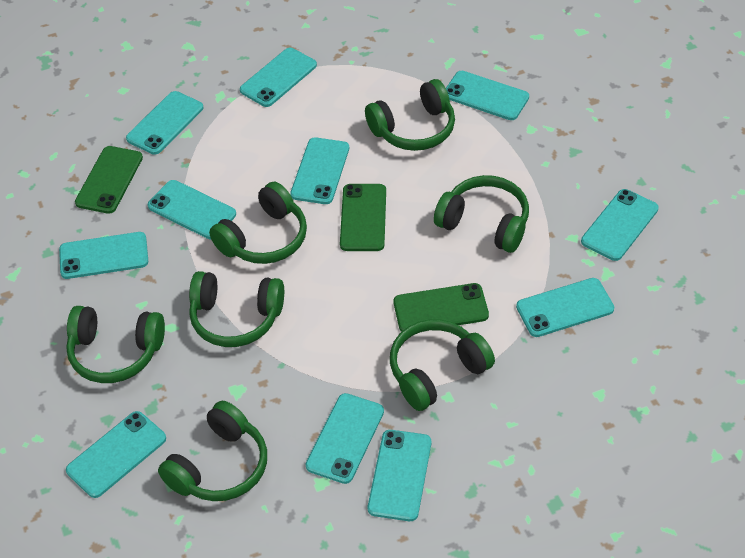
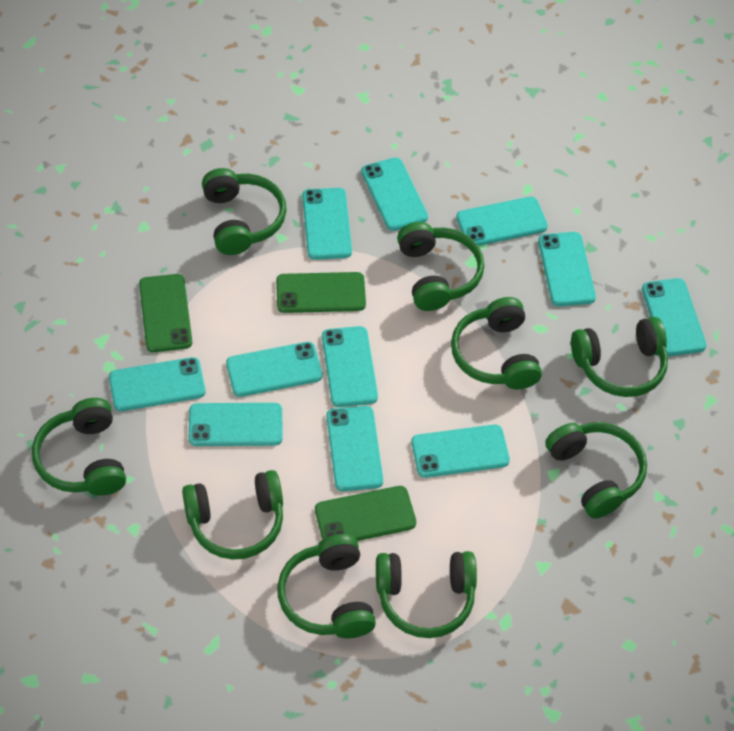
green headphones: [66,306,165,383] [158,401,267,501] [189,271,284,347] [209,182,307,264] [365,79,455,151] [390,320,495,411] [434,175,529,253] = 7 -> [32,398,126,496] [182,470,283,559] [202,168,286,255] [277,534,376,638] [376,551,477,638] [397,222,484,311] [451,297,542,390] [545,422,647,519] [571,317,668,397] = 9

